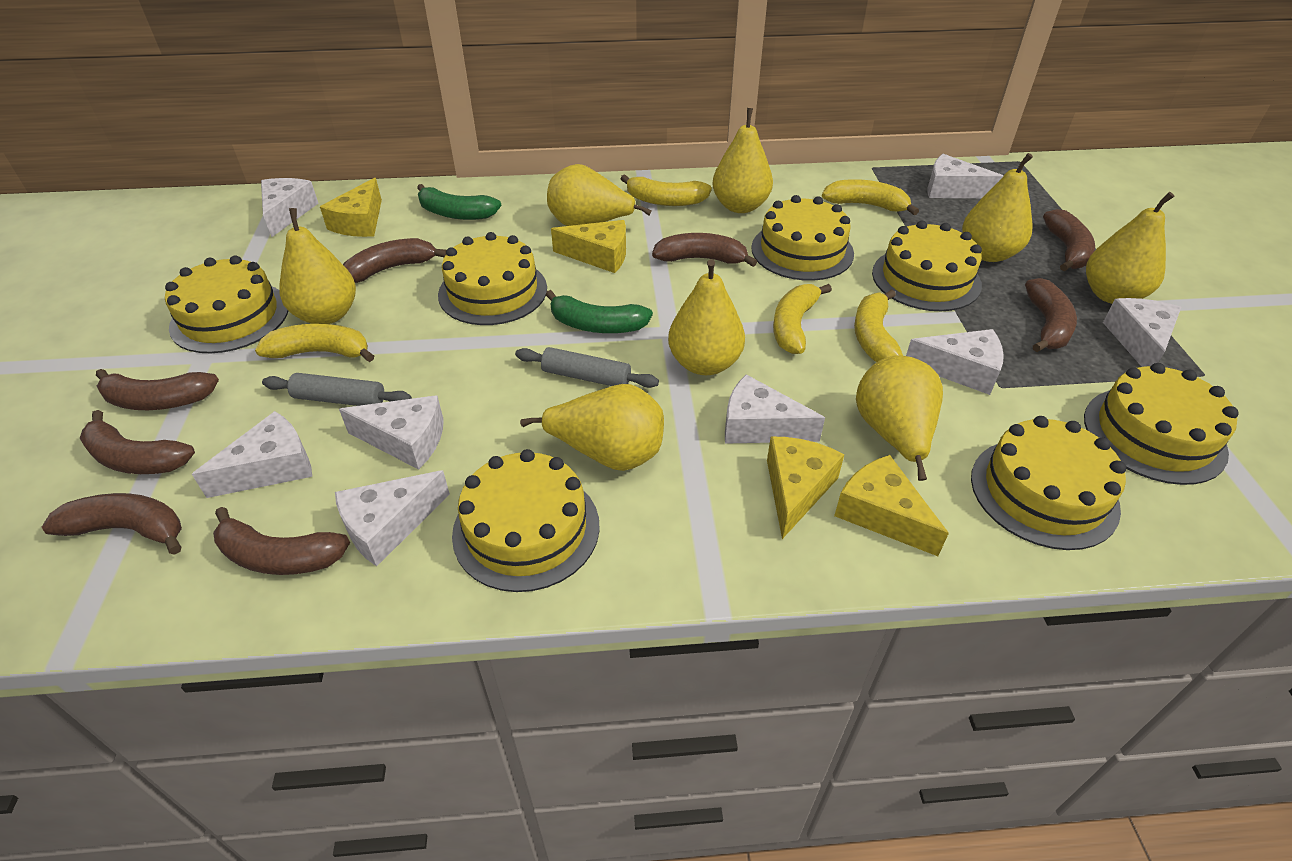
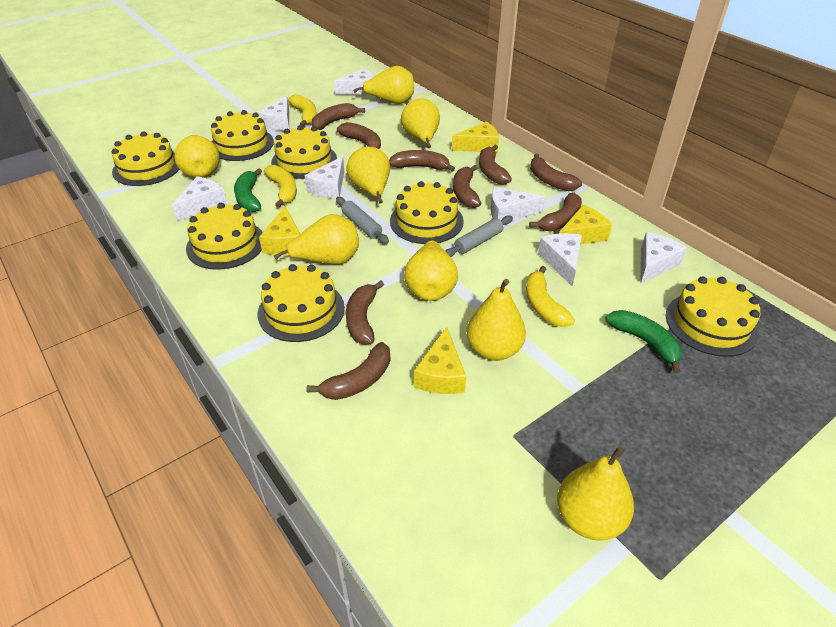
brown banana: [42,493,182,555] [80,410,195,474] [96,369,219,410] [213,507,350,575] [343,238,446,283] [652,233,757,267] [1025,278,1077,352] [1043,209,1095,271] = 8 -> [306,342,391,400] [312,103,365,130] [337,122,381,149] [346,281,384,344] [389,150,455,172] [453,165,481,208] [479,145,512,185] [529,193,582,231] [530,154,582,191] = 9
white cheese: [192,411,312,498] [261,178,319,237] [335,470,450,566] [339,395,444,470] [725,374,825,444] [906,329,1004,395] [928,154,1003,198] [1103,298,1181,367] = 8 -> [172,176,227,221] [257,96,289,131] [304,156,344,199] [334,69,374,95] [491,187,545,221] [538,233,582,286] [640,232,687,284] = 7
yellow banana: [255,324,374,362] [620,174,712,206] [773,284,832,354] [822,179,919,215] [854,289,903,362] = 5 -> [264,165,297,208] [288,94,317,126] [526,266,575,327] = 3

